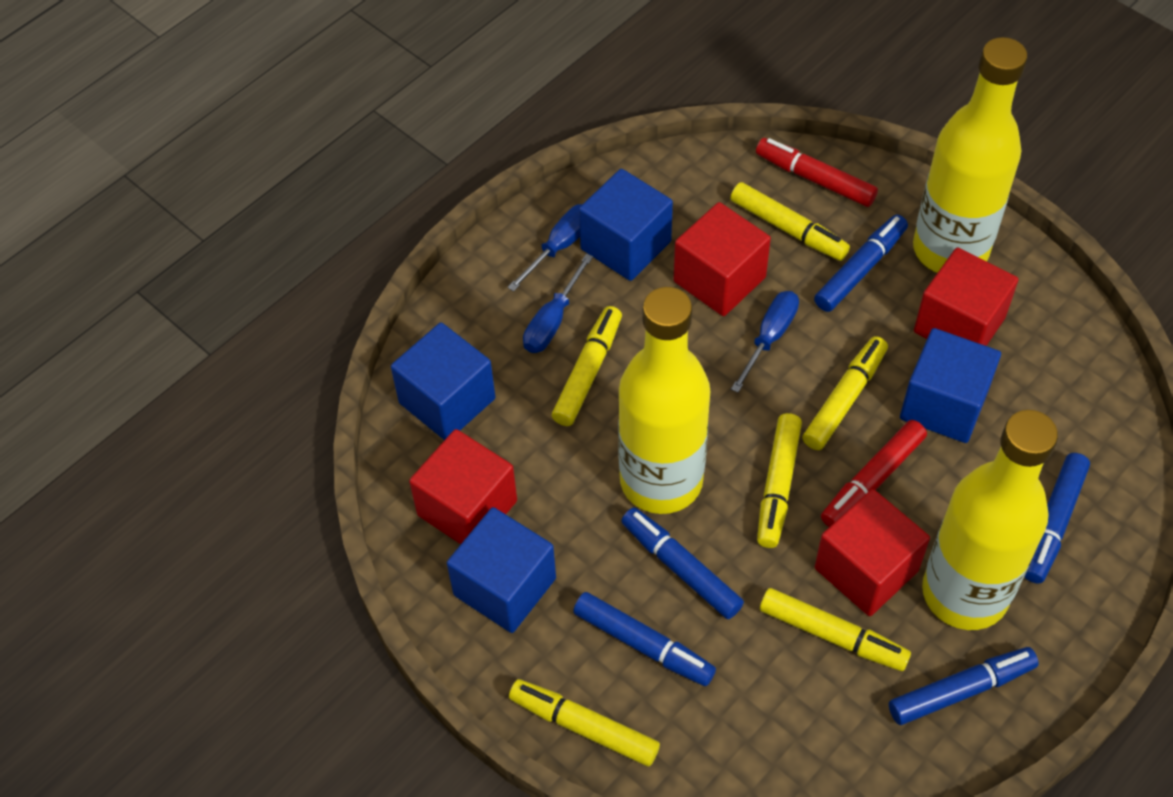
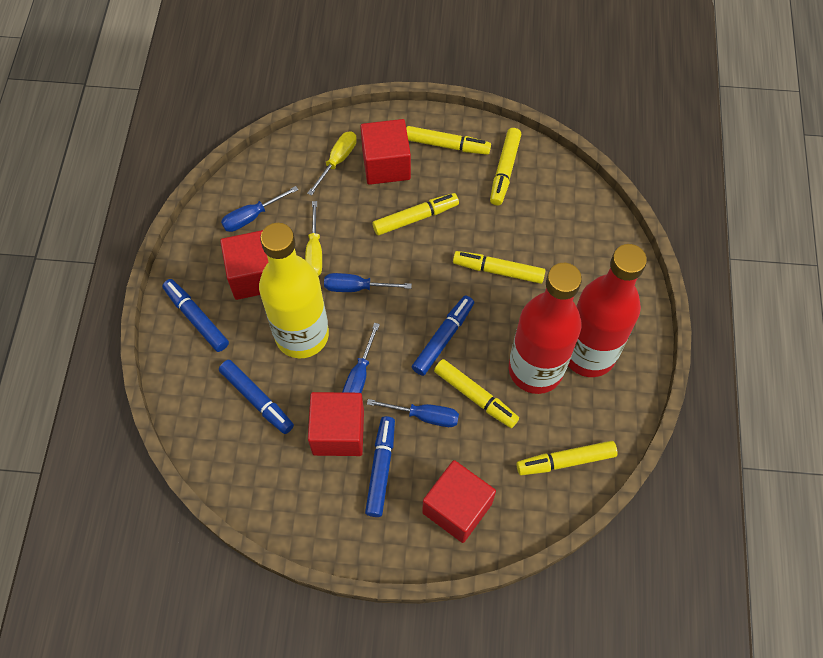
blue cube: [391,322,495,440] [447,507,556,633] [579,169,673,281] [900,328,1001,443] = 4 -> none = 0
blue marker: [573,592,716,686] [621,507,744,619] [814,215,908,312] [889,647,1039,725] [1024,453,1090,584] = 5 -> [162,279,229,352] [219,360,294,434] [365,416,395,517] [412,295,474,376] = 4
blue screwdriver: [508,204,582,292] [523,254,593,353] [731,291,799,393] = 3 -> [221,186,298,232] [324,273,412,292] [343,323,380,393] [367,399,459,427] = 4
red bottle: none = 0 -> [509,263,582,394] [568,244,647,377] = 2
red marker: [756,138,878,207] [821,420,927,527] = 2 -> none = 0
yellow bottle: [618,287,710,514] [913,37,1028,273] [922,410,1058,630] = 3 -> [259,223,329,358] = 1
yellow screwdriver: none = 0 -> [305,201,322,276] [307,131,357,196] = 2

